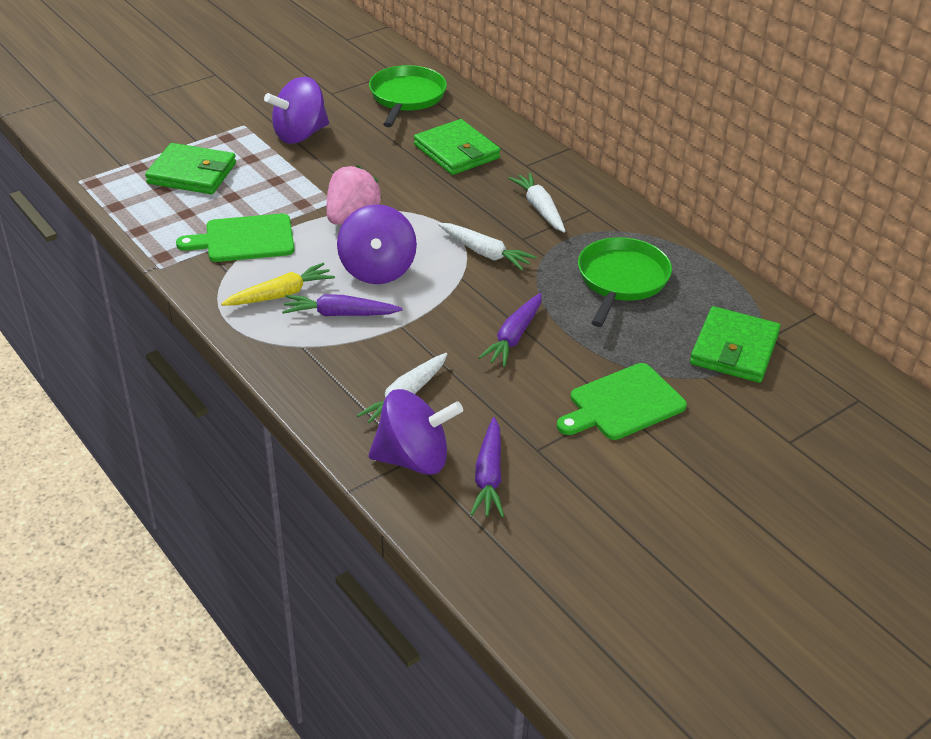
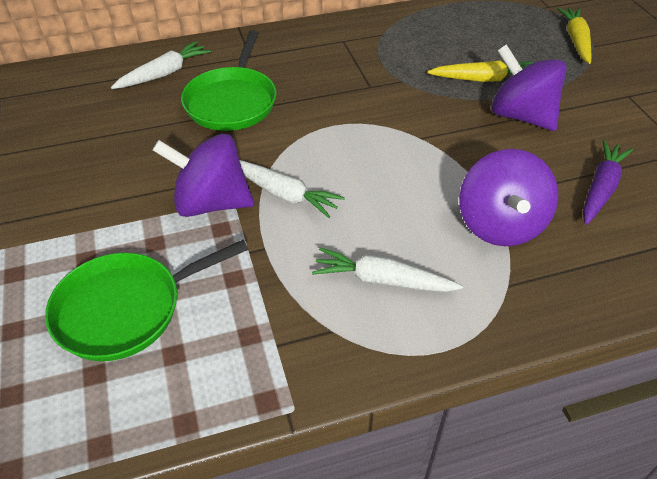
green cutting board: [176,213,294,262] [557,363,687,440] = 2 -> none = 0
green wallet: [145,143,236,194] [414,119,501,175] [690,306,781,383] = 3 -> none = 0
pink strawberry: [327,165,382,225] = 1 -> none = 0
purple carrot: [282,294,403,316] [470,417,504,517] [478,293,542,367] = 3 -> [583,140,633,225] = 1
yellow carrot: [221,263,335,306] = 1 -> [427,60,533,82] [557,7,592,64] = 2

